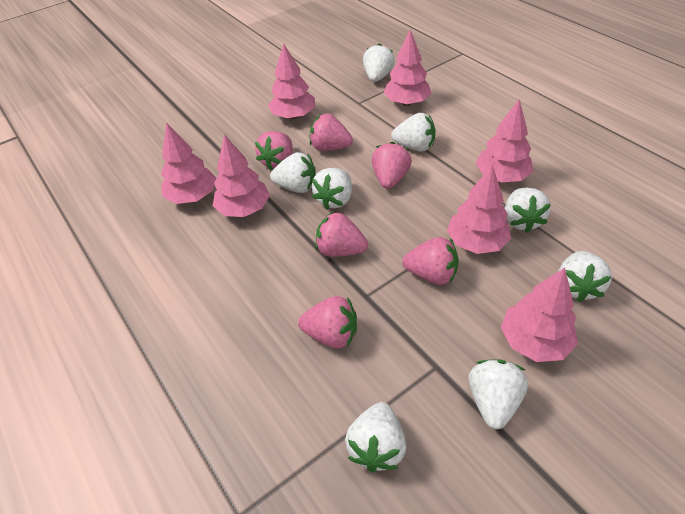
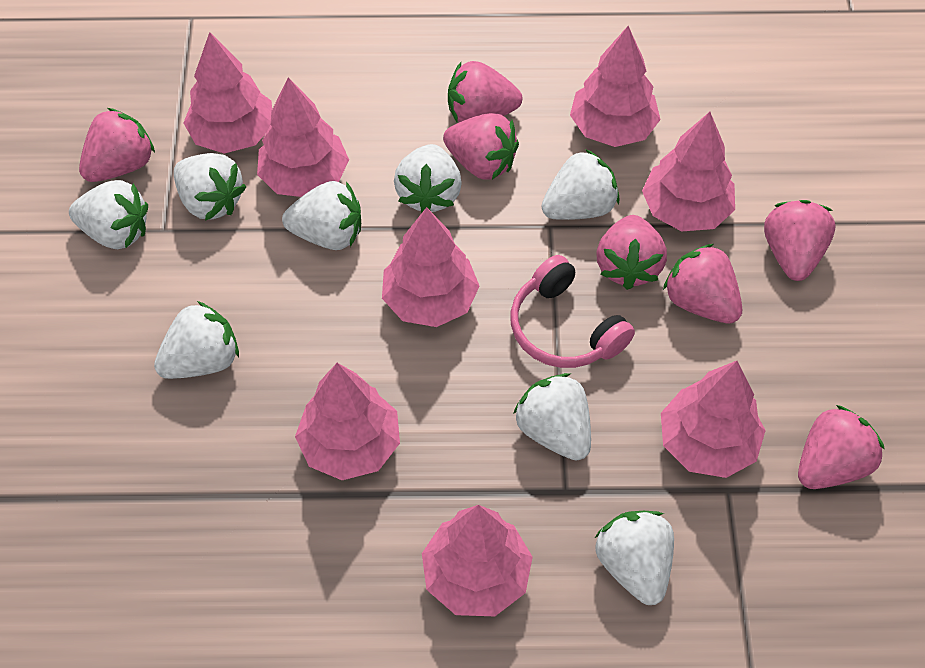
pink headphones: none = 0 -> [510,255,635,368] = 1
pink strawberry: [255,131,293,170] [298,296,357,348] [310,114,353,151] [316,211,368,257] [372,142,412,189] [402,237,459,285] = 6 -> [79,108,155,182] [443,113,519,180] [448,61,522,122] [596,215,667,290] [663,244,742,324] [764,200,835,281] [798,405,885,489] = 7
pink tree: [161,122,216,204] [213,134,270,217] [268,43,315,119] [383,30,431,106] [447,165,511,254] [476,99,533,182] [501,268,578,362] = 7 -> [183,32,272,154] [257,77,349,197] [295,363,400,480] [382,207,480,327] [422,505,533,616] [570,26,661,147] [642,112,735,231] [661,361,766,478] = 8

